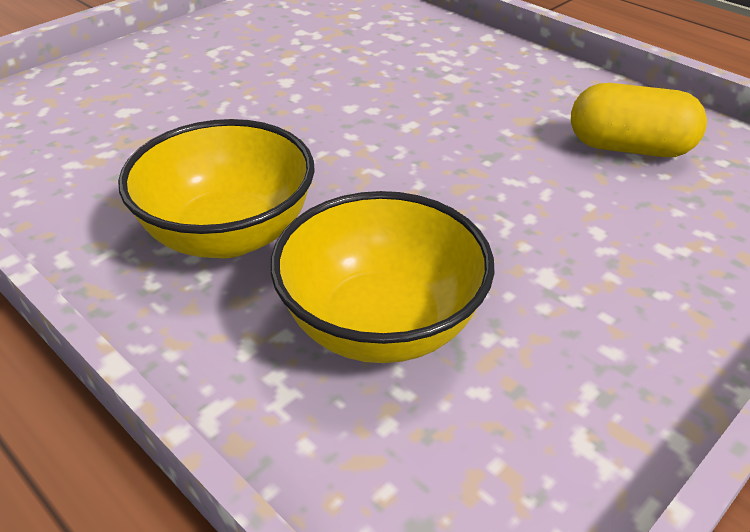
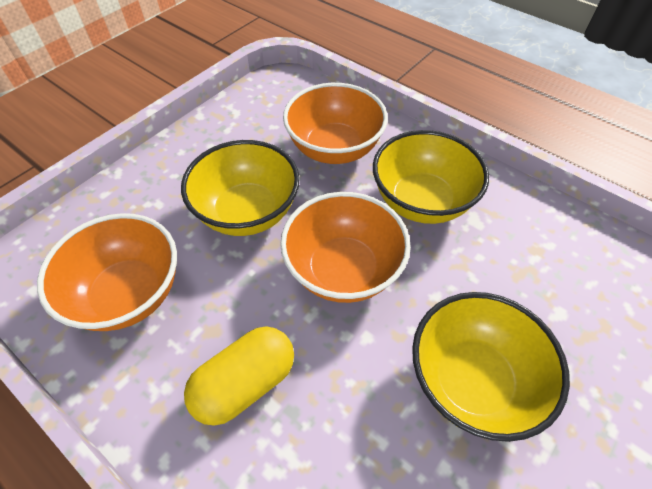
orange bowl: none = 0 -> [37,213,177,331] [280,192,411,303] [283,83,388,164] = 3
yellow bowl: [118,119,315,258] [270,191,495,363] = 2 -> [181,140,300,236] [373,130,489,224] [412,292,570,442] = 3

